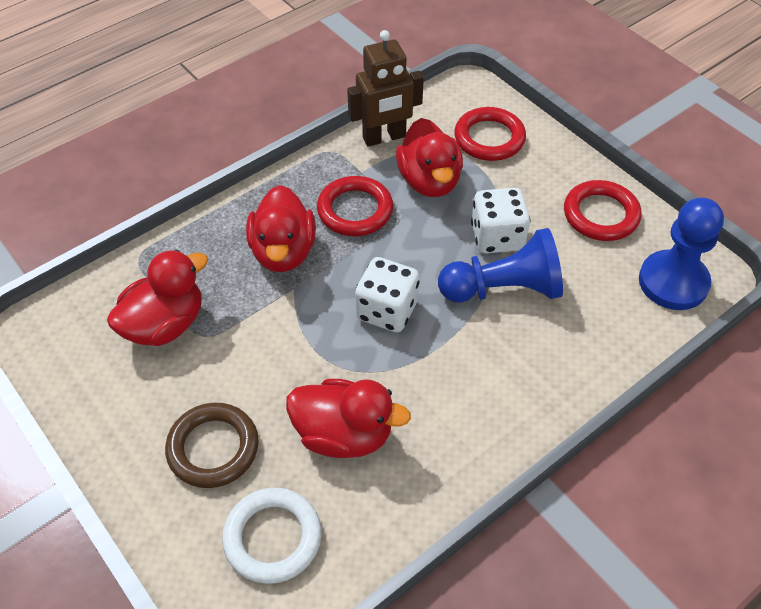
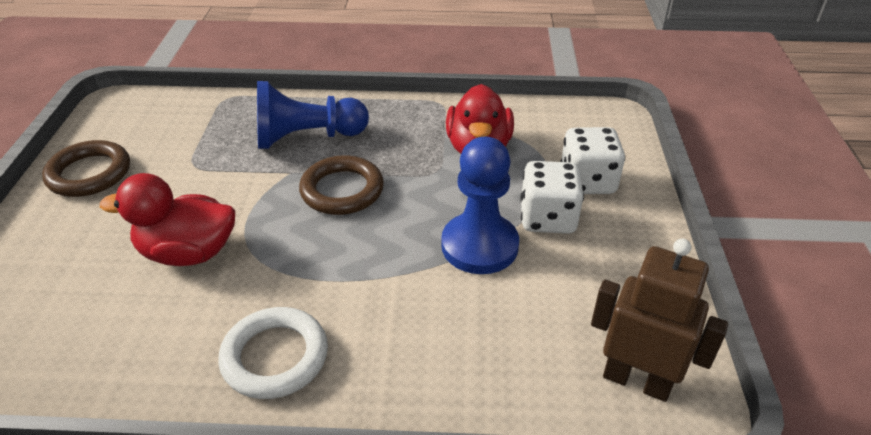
brown ring: [165,403,259,488] = 1 -> [42,140,130,197] [299,155,384,215] = 2
red duck: [107,250,208,346] [246,185,316,272] [286,379,411,458] [396,118,463,197] = 4 -> [100,173,235,266] [446,84,514,154] = 2
red ring: [317,176,393,236] [454,107,526,161] [564,180,641,241] = 3 -> none = 0

